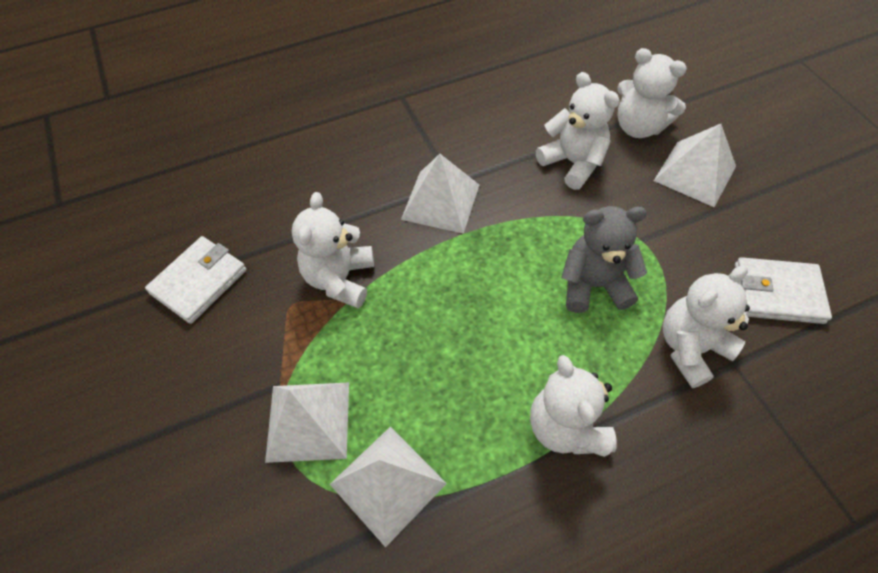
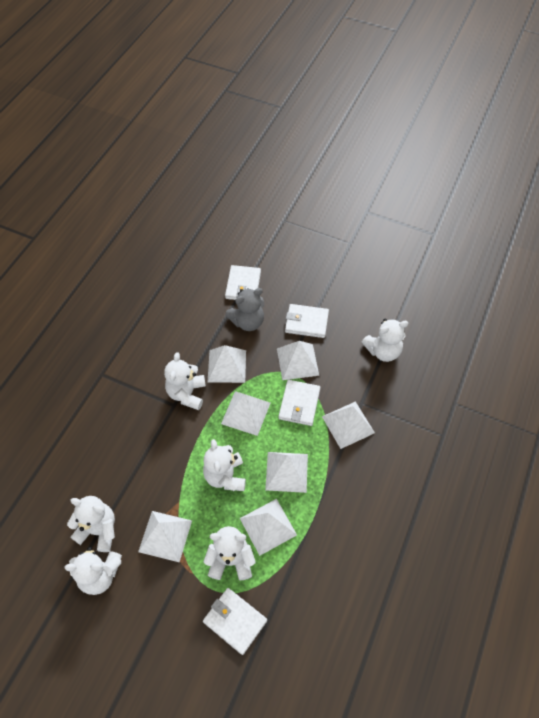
white pyramid: [265,382,349,463] [330,427,447,547] [401,154,479,234] [654,124,736,207] = 4 -> [138,511,192,563] [208,345,246,383] [221,391,270,436] [240,499,297,556] [265,452,308,493] [277,341,319,380] [322,401,375,449] = 7
white teddy bear: [292,192,374,308] [530,355,617,457] [536,72,620,190] [617,48,687,138] [663,266,750,388] = 5 -> [64,547,122,595] [67,496,115,552] [164,352,206,410] [203,439,246,491] [204,526,256,580] [362,318,408,362] = 6
white wallet: [145,236,247,324] [735,257,832,324] = 2 -> [203,588,267,655] [225,265,261,300] [279,380,320,426] [285,304,329,338] = 4

